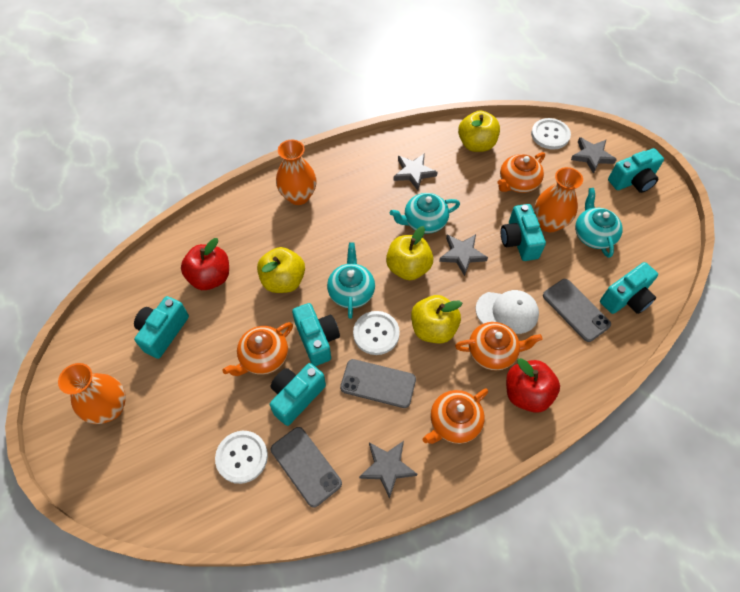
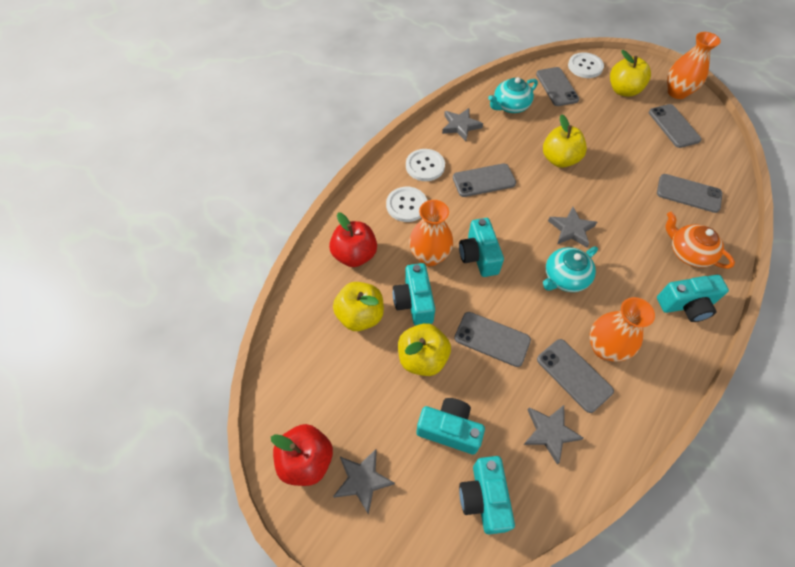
grey phone: [271,427,342,508] [340,359,416,408] [543,279,611,342] = 3 -> [453,163,516,197] [454,312,531,367] [536,67,579,106] [537,339,614,413] [649,104,702,148] [657,174,722,213] = 6
orange teapot: [223,322,293,376] [423,388,488,444] [455,322,542,371] [497,152,545,193] = 4 -> [666,212,735,269] = 1
turquoise camera: [134,296,189,359] [270,363,326,426] [292,303,340,366] [501,204,546,261] [600,262,658,314] [608,148,664,193] = 6 -> [393,263,435,326] [417,398,485,454] [459,218,504,277] [459,456,515,534] [657,275,729,322] = 5
turquoise teapot: [327,242,375,319] [390,193,460,234] [575,188,622,258] = 3 -> [488,77,538,113] [543,247,598,292] = 2
white cap: [476,290,539,334] = 1 -> none = 0

